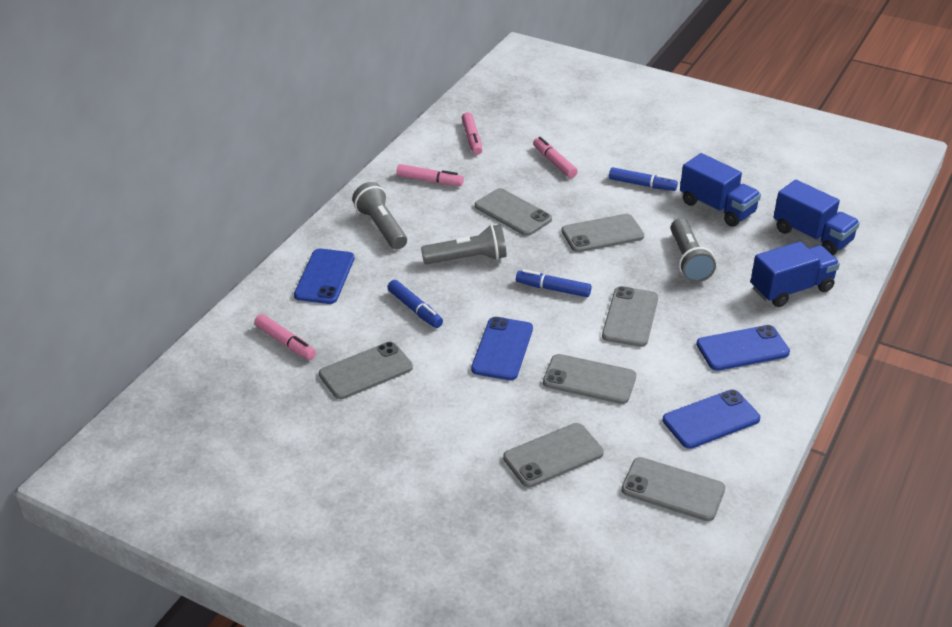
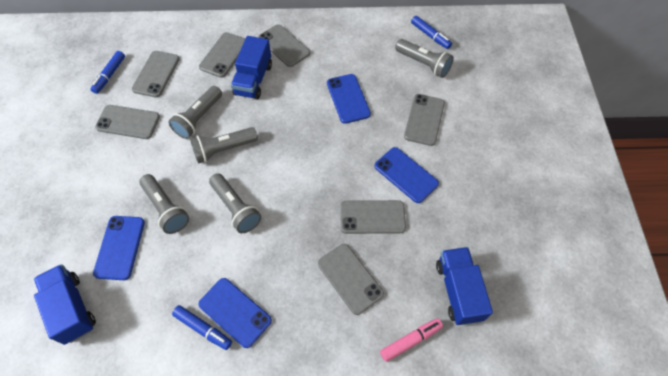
grey flashlight: [352,182,407,250] [421,224,507,264] [670,218,716,282] = 3 -> [139,174,189,234] [168,86,222,139] [190,127,258,164] [209,173,261,233] [395,39,454,78] = 5
pink marker: [254,314,316,360] [396,164,464,186] [462,112,482,155] [533,137,578,178] = 4 -> [380,318,443,362] = 1

